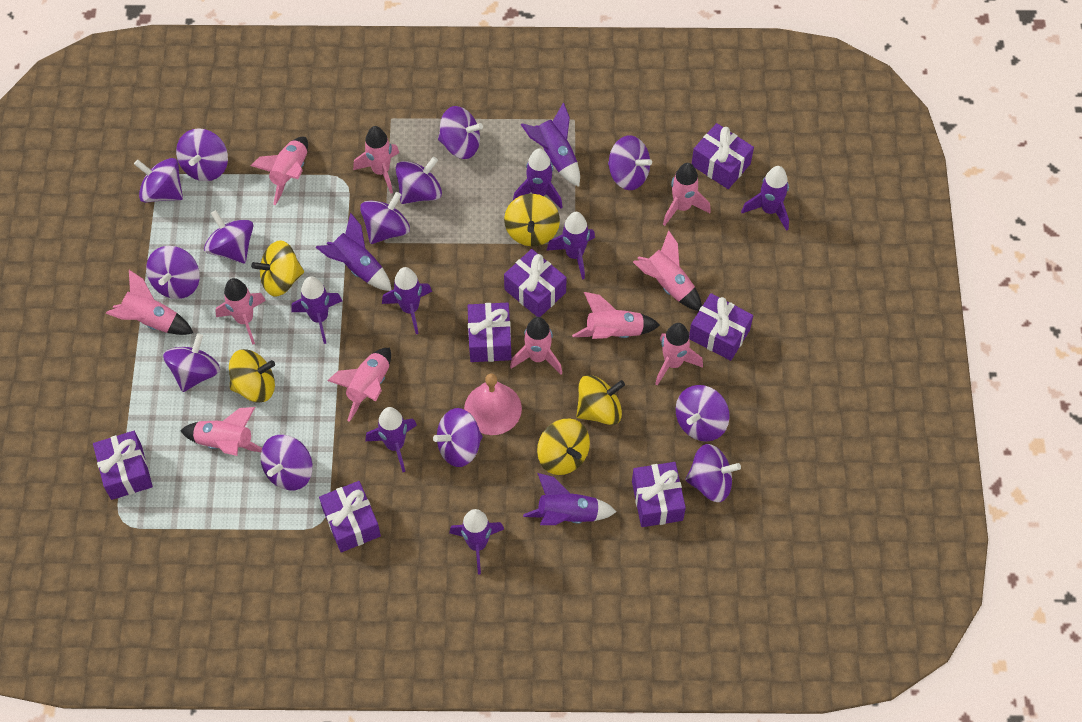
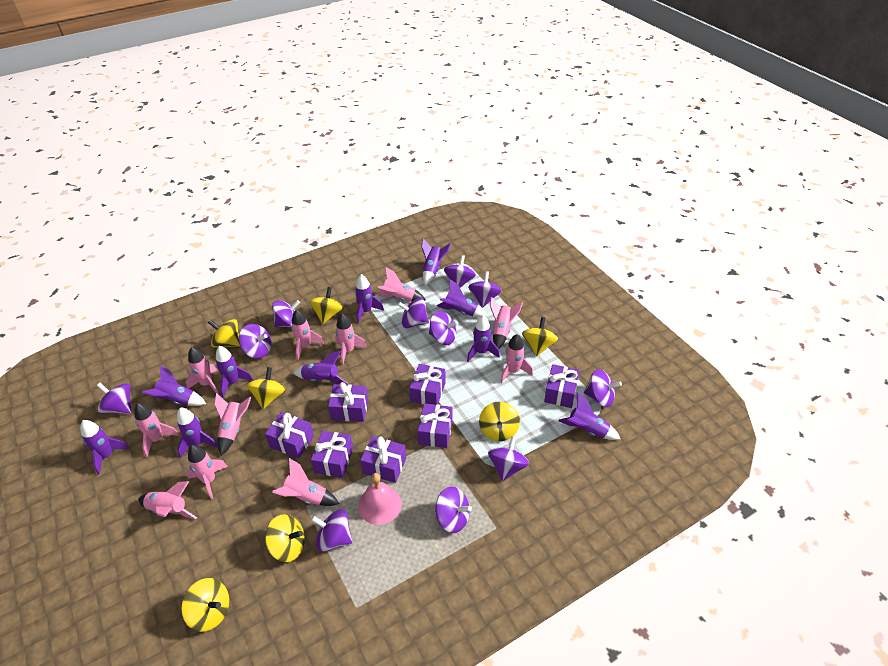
purple spinning top: [134,158,183,203] [146,246,200,299] [163,333,220,392] [176,128,228,181] [204,210,253,263] [261,435,313,490] [360,192,410,244] [396,157,442,204] [433,408,483,467] [438,106,483,159] [608,135,652,190] [676,385,730,442] [685,444,741,502] = 13 -> [96,383,131,414] [239,324,271,359] [272,300,300,327] [311,509,353,552] [398,298,429,328] [429,311,458,345] [435,486,472,533] [444,255,476,288] [468,271,502,308] [488,436,529,481] [584,369,622,407] = 11
yellow spinning top: [229,349,275,402] [251,240,304,296] [504,194,560,246] [537,419,590,475] [576,375,625,425] = 5 -> [181,578,229,632] [208,319,240,348] [247,367,286,409] [265,514,305,562] [309,287,343,324] [479,402,520,441] [522,317,558,356] = 7

